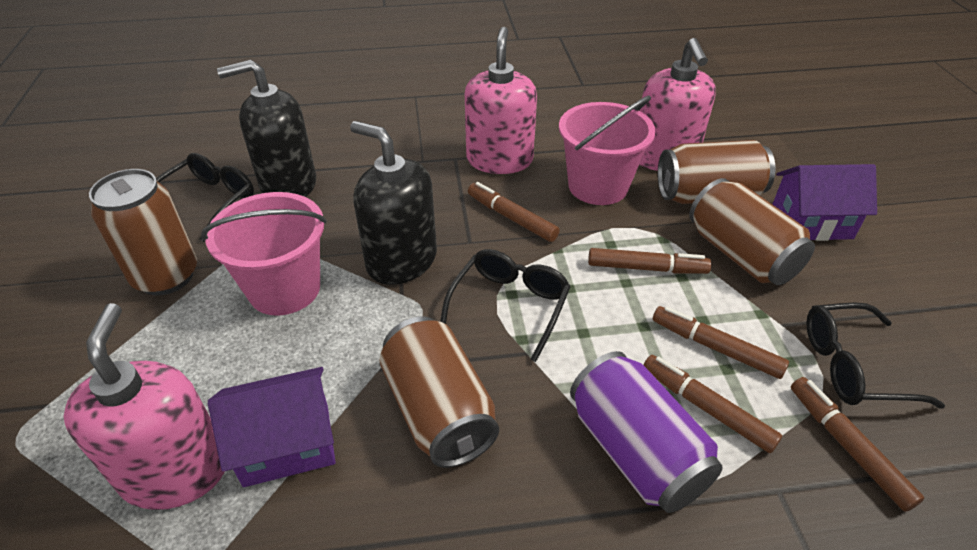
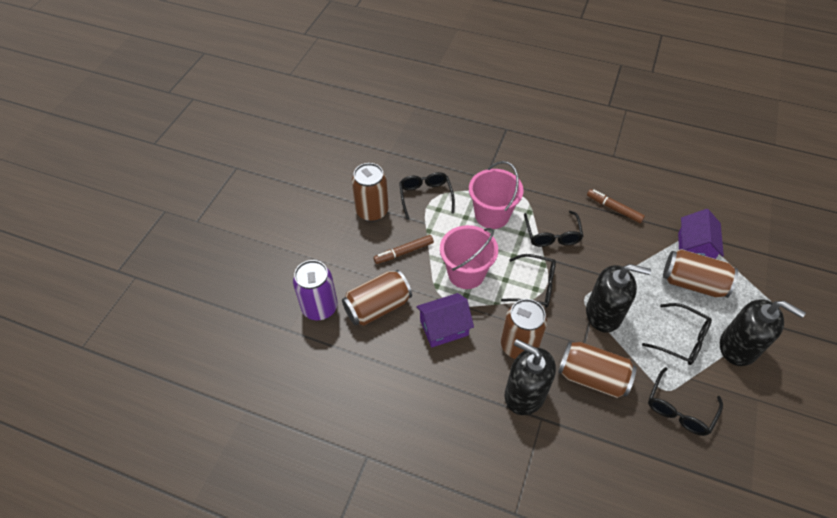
black glasses: [156,153,254,242] [440,249,571,362] [806,302,945,409] = 3 -> [399,172,455,220] [501,254,556,307] [524,211,583,247] [642,303,712,365] [648,367,723,436] = 5
black soap dispenser: [217,60,316,197] [350,121,437,285] = 2 -> [504,339,556,415] [586,264,651,333] [720,299,806,366] = 3
brown can: [89,169,197,295] [379,317,499,468] [658,140,775,204] [689,178,815,285] = 4 -> [342,270,412,326] [352,163,389,222] [501,299,547,359] [558,341,637,398] [663,249,738,298] = 5
brown marker: [468,182,560,242] [588,248,711,274] [644,355,782,453] [653,306,789,379] [791,377,924,512] = 5 -> [373,235,434,264] [587,189,645,223] = 2
pink soap dispenser: [63,303,225,510] [465,27,537,174] [639,38,716,171] = 3 -> none = 0

